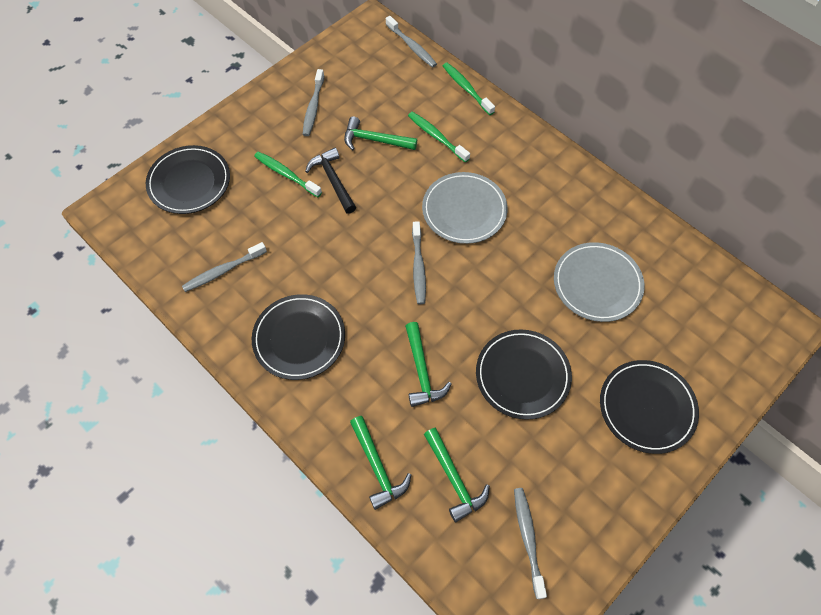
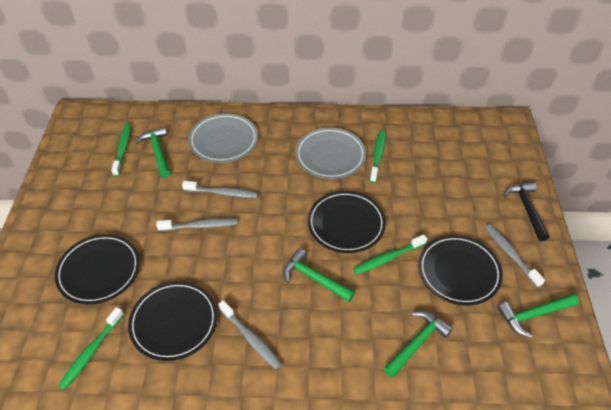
green toothbrush: [254,151,322,197] [408,112,470,162] [443,63,495,115] = 3 -> [58,307,124,390] [111,123,131,176] [353,234,427,274] [370,130,386,183] = 4
grey toothbrush: [182,242,267,292] [303,69,324,136] [386,16,437,68] [412,221,426,304] [514,488,547,599] = 5 -> [156,218,237,231] [182,181,258,198] [218,300,282,369] [485,224,545,288] = 4

